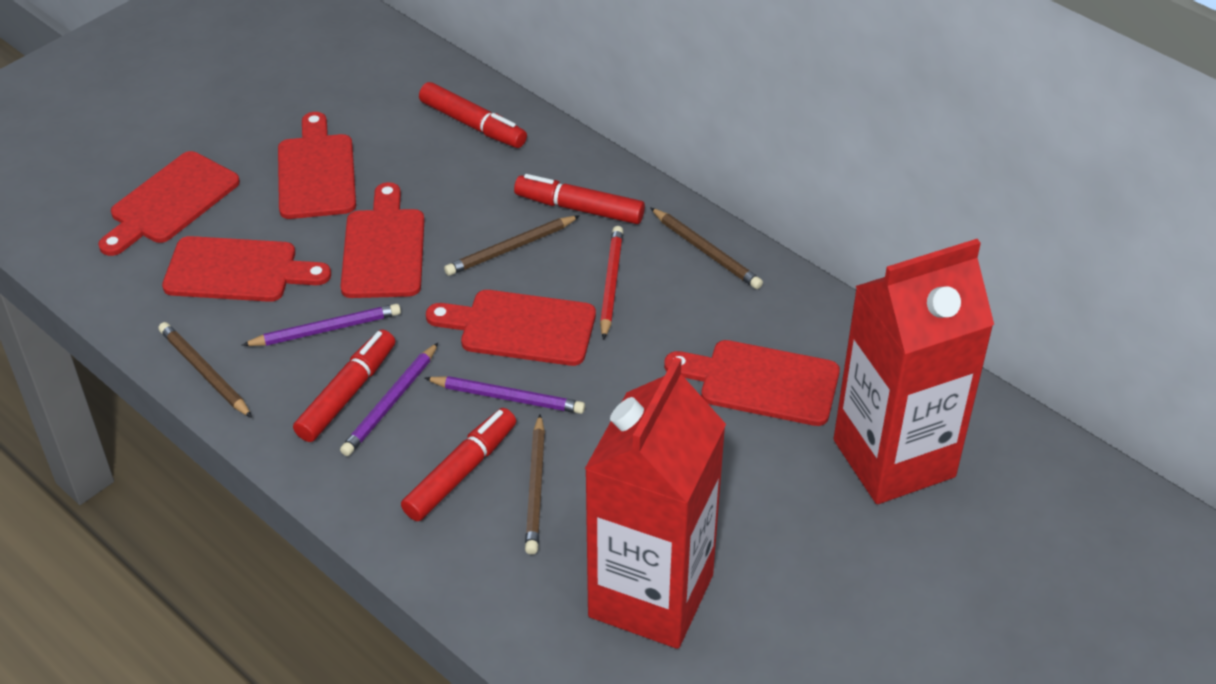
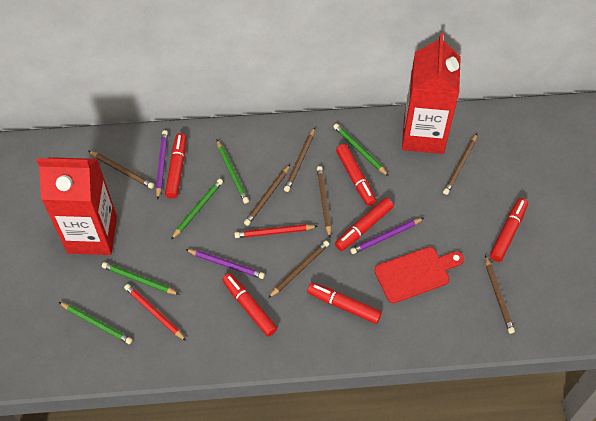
brown pencil: [158,322,252,418] [444,215,580,276] [525,414,545,555] [650,207,763,289] = 4 -> [89,151,154,189] [244,165,290,226] [268,241,329,298] [284,127,315,192] [317,166,331,238] [443,134,477,195] [485,255,515,334] = 7
green pencil: none = 0 -> [59,302,133,344] [102,262,180,295] [171,179,223,240] [217,140,249,204] [333,124,389,176] = 5
red cutting board: [98,151,240,256] [162,236,331,302] [278,112,356,219] [341,182,424,298] [426,290,596,366] [664,340,840,426] = 6 -> [374,247,464,303] = 1
red marker: [293,330,395,442] [401,408,516,521] [419,82,527,148] [514,174,645,224] = 4 -> [165,133,186,199] [222,273,277,337] [307,282,382,324] [335,198,394,251] [336,144,376,206] [490,198,528,262] = 6
red pencil: [600,226,623,340] = 1 -> [124,284,186,341] [234,224,318,238] = 2

